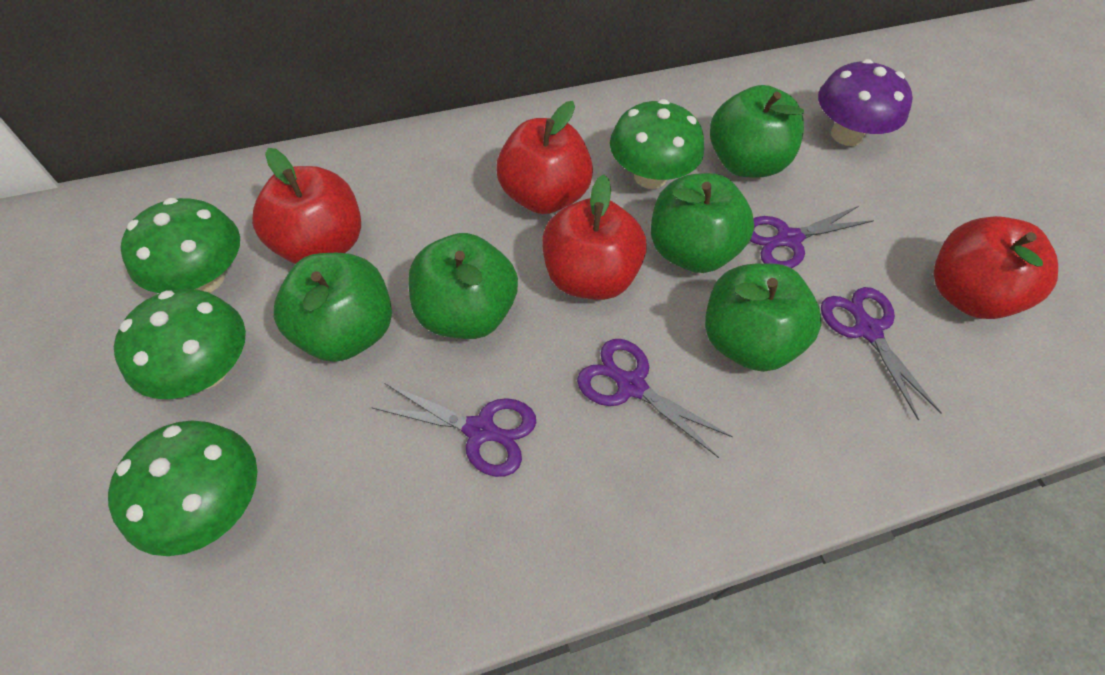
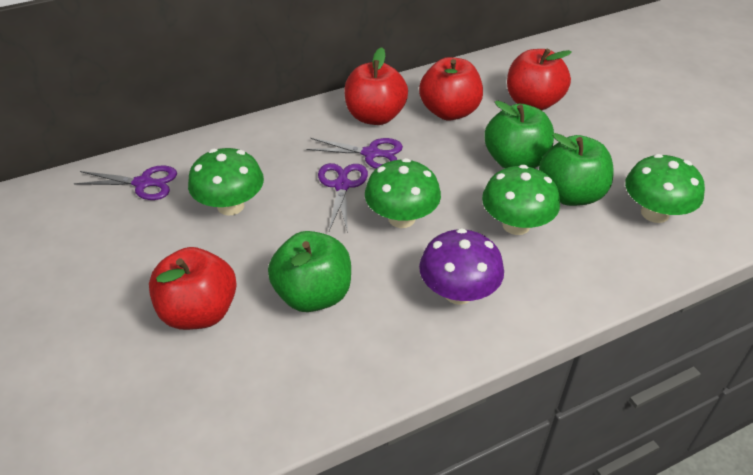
green apple: [274,253,392,362] [408,233,518,339] [651,173,754,273] [705,263,821,372] [710,85,804,178] = 5 -> [268,231,351,312] [484,101,554,168] [539,133,614,206] = 3
purple scissors: [371,383,536,477] [577,339,733,458] [750,205,874,268] [821,287,942,421] = 4 -> [74,165,177,200] [306,138,403,169] [318,163,368,233] = 3

